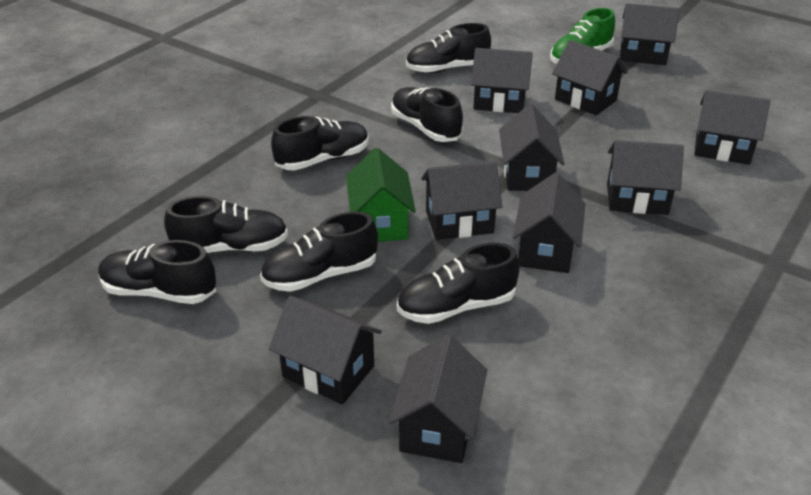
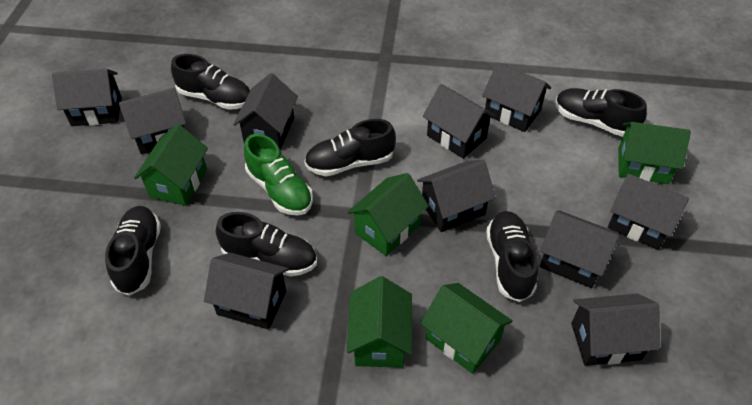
black shoe: [98,240,216,304] [164,196,288,253] [260,211,378,292] [271,116,369,170] [391,87,463,142] [397,243,520,324] [406,23,491,73] = 7 -> [105,206,161,296] [171,54,250,110] [216,212,317,277] [304,119,396,176] [486,211,539,302] [555,88,647,137] = 6
green house: [346,148,416,242] = 1 -> [134,124,208,206] [347,173,429,256] [347,276,412,368] [420,283,513,374] [618,122,691,184] = 5

